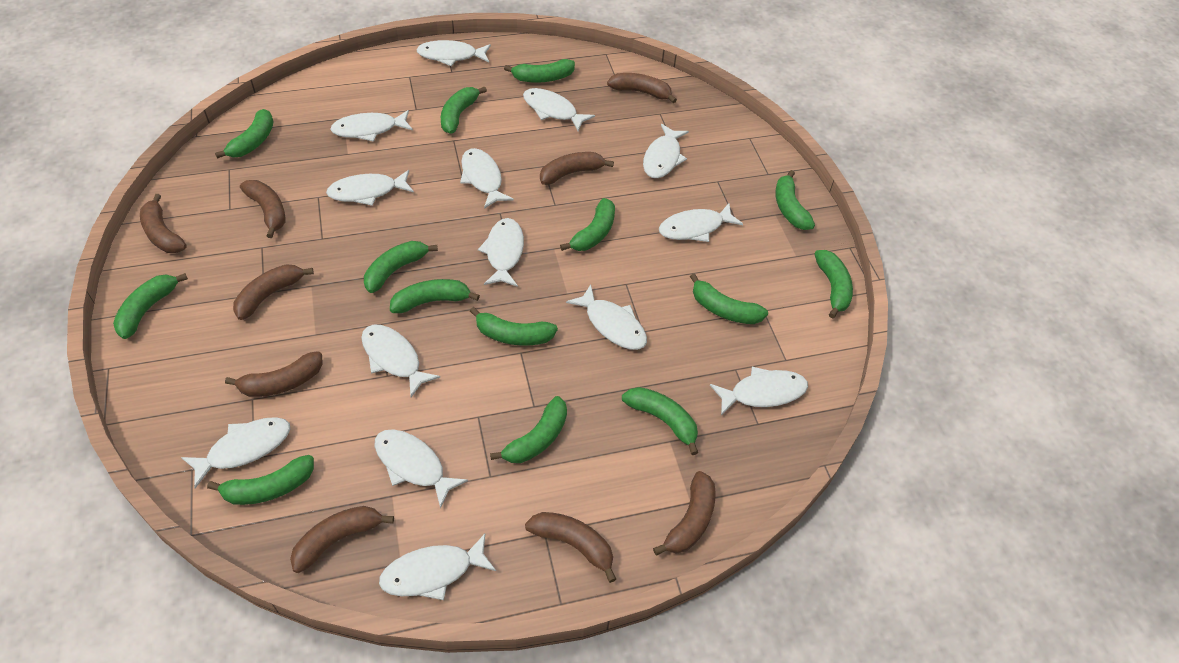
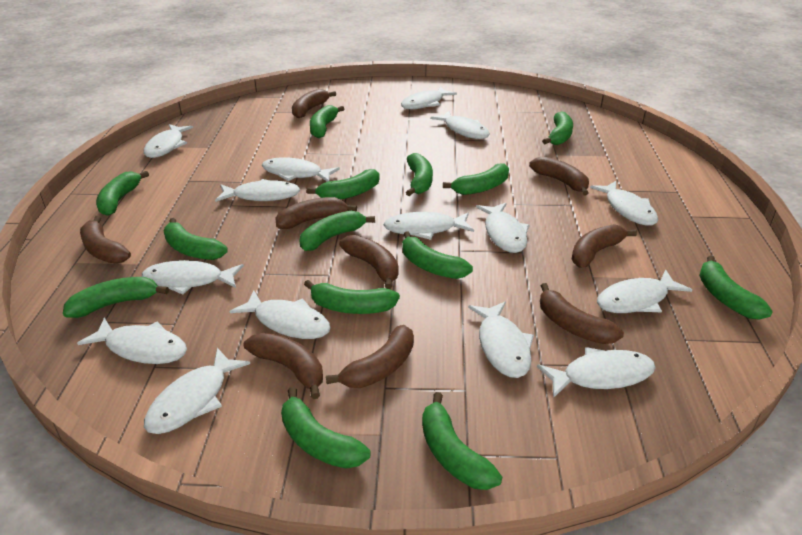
white fish: [181,417,290,488] [326,170,414,206] [330,110,413,142] [361,325,440,397] [375,429,468,509] [379,534,496,600] [416,40,491,66] [460,148,514,209] [478,218,524,287] [523,88,595,131] [566,284,647,350] [643,124,689,178] [659,203,743,242] [710,367,808,415] = 14 -> [77,318,187,364] [142,260,244,295] [144,124,193,158] [144,348,250,434] [215,179,300,202] [229,290,331,339] [262,157,340,182] [384,212,474,240] [401,86,457,109] [430,111,489,139] [468,302,534,378] [476,203,529,253] [537,347,656,398] [590,181,658,226] [597,270,692,313] = 15

